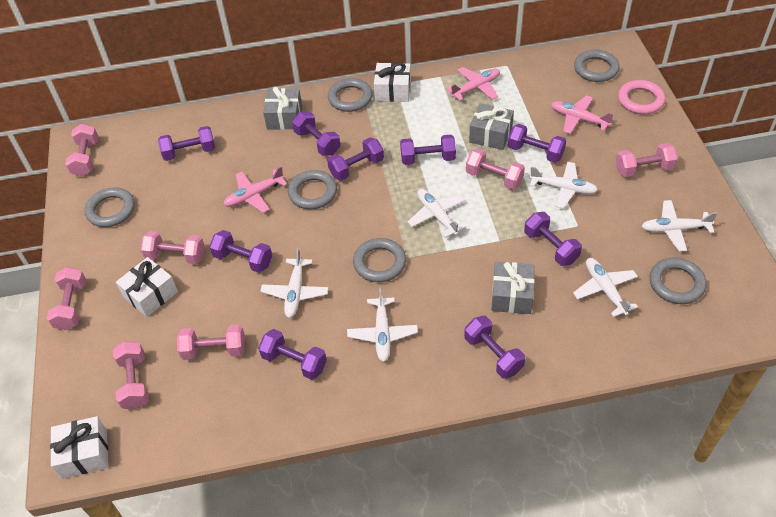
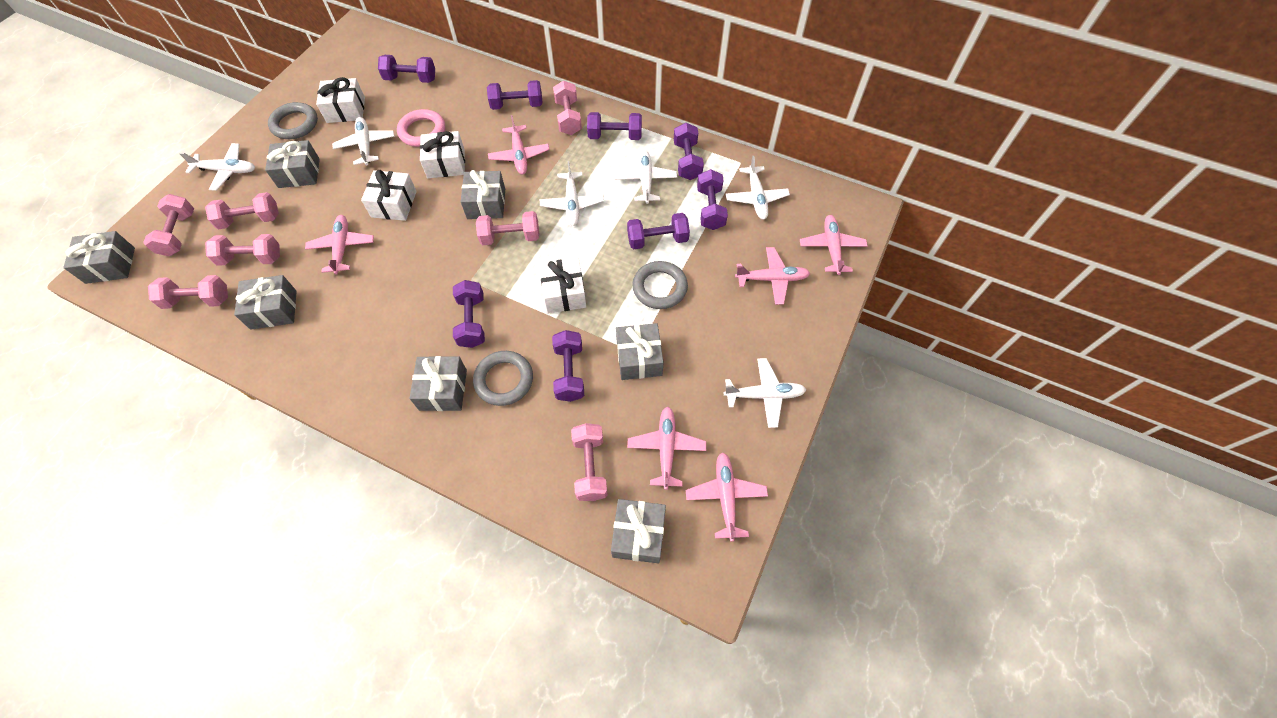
grey gift: [263,87,302,130] [469,103,514,150] [492,262,534,314] = 3 -> [63,231,135,284] [234,275,297,330] [265,140,320,188] [409,356,467,411] [461,170,505,219] [611,499,666,563] [616,323,664,380] = 7
grey ring: [84,187,135,227] [288,170,337,209] [328,78,373,112] [353,238,406,282] [574,50,620,82] [650,257,707,304] = 6 -> [268,102,318,139] [473,351,533,406] [632,261,688,309] = 3
pink plane: [223,166,287,213] [446,67,500,101] [551,95,613,134] = 3 -> [305,215,374,274] [488,115,550,175] [627,407,706,490] [686,452,768,542] [735,247,810,305] [800,215,868,275] = 6
purple dumbbell: [158,126,215,161] [209,230,272,273] [258,329,327,380] [292,111,340,156] [327,137,384,181] [400,135,456,165] [464,316,525,379] [508,124,566,163] [524,212,582,266] = 9 -> [378,55,435,83] [453,280,485,348] [487,80,542,110] [552,330,584,402] [587,112,642,140] [627,213,690,249] [674,123,704,180] [697,169,728,230] = 8
white gift: [50,416,108,479] [116,257,178,317] [374,62,411,102] = 3 -> [316,77,365,123] [361,170,417,221] [420,131,465,178] [539,258,587,313] = 4

